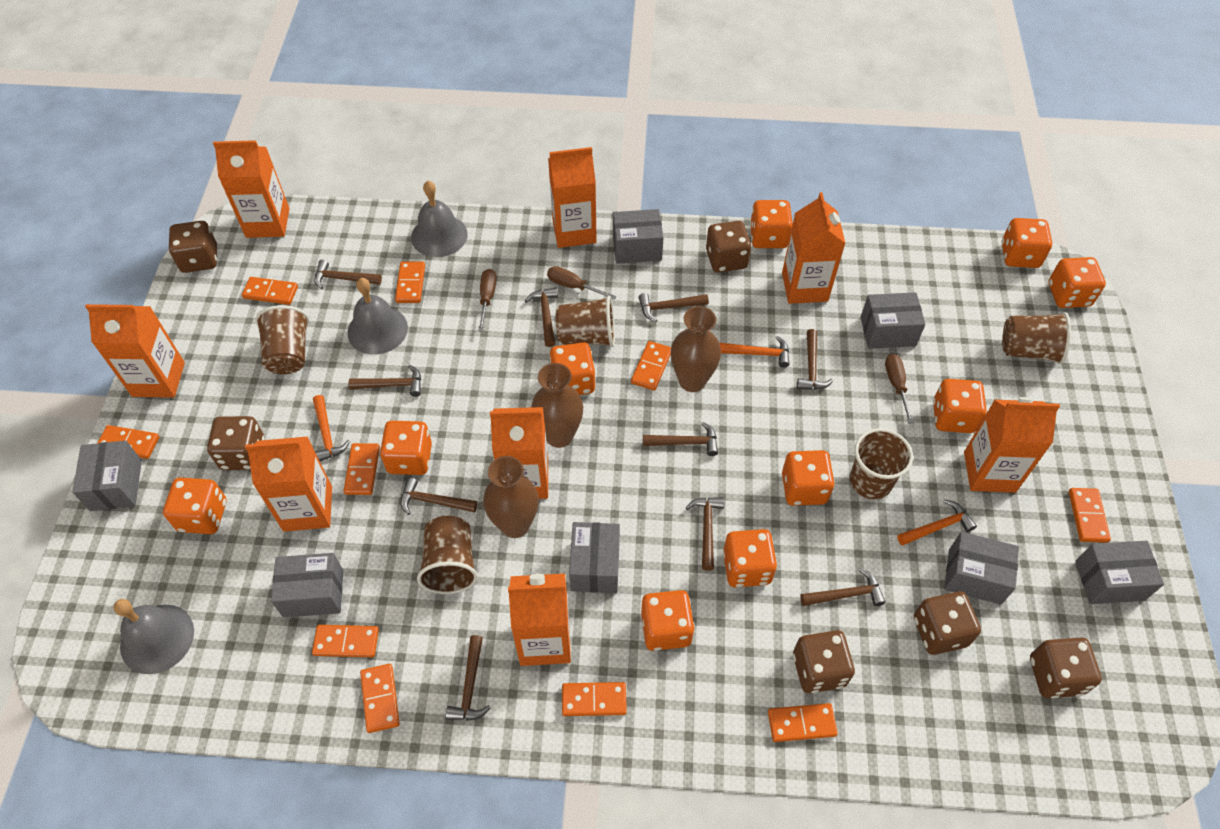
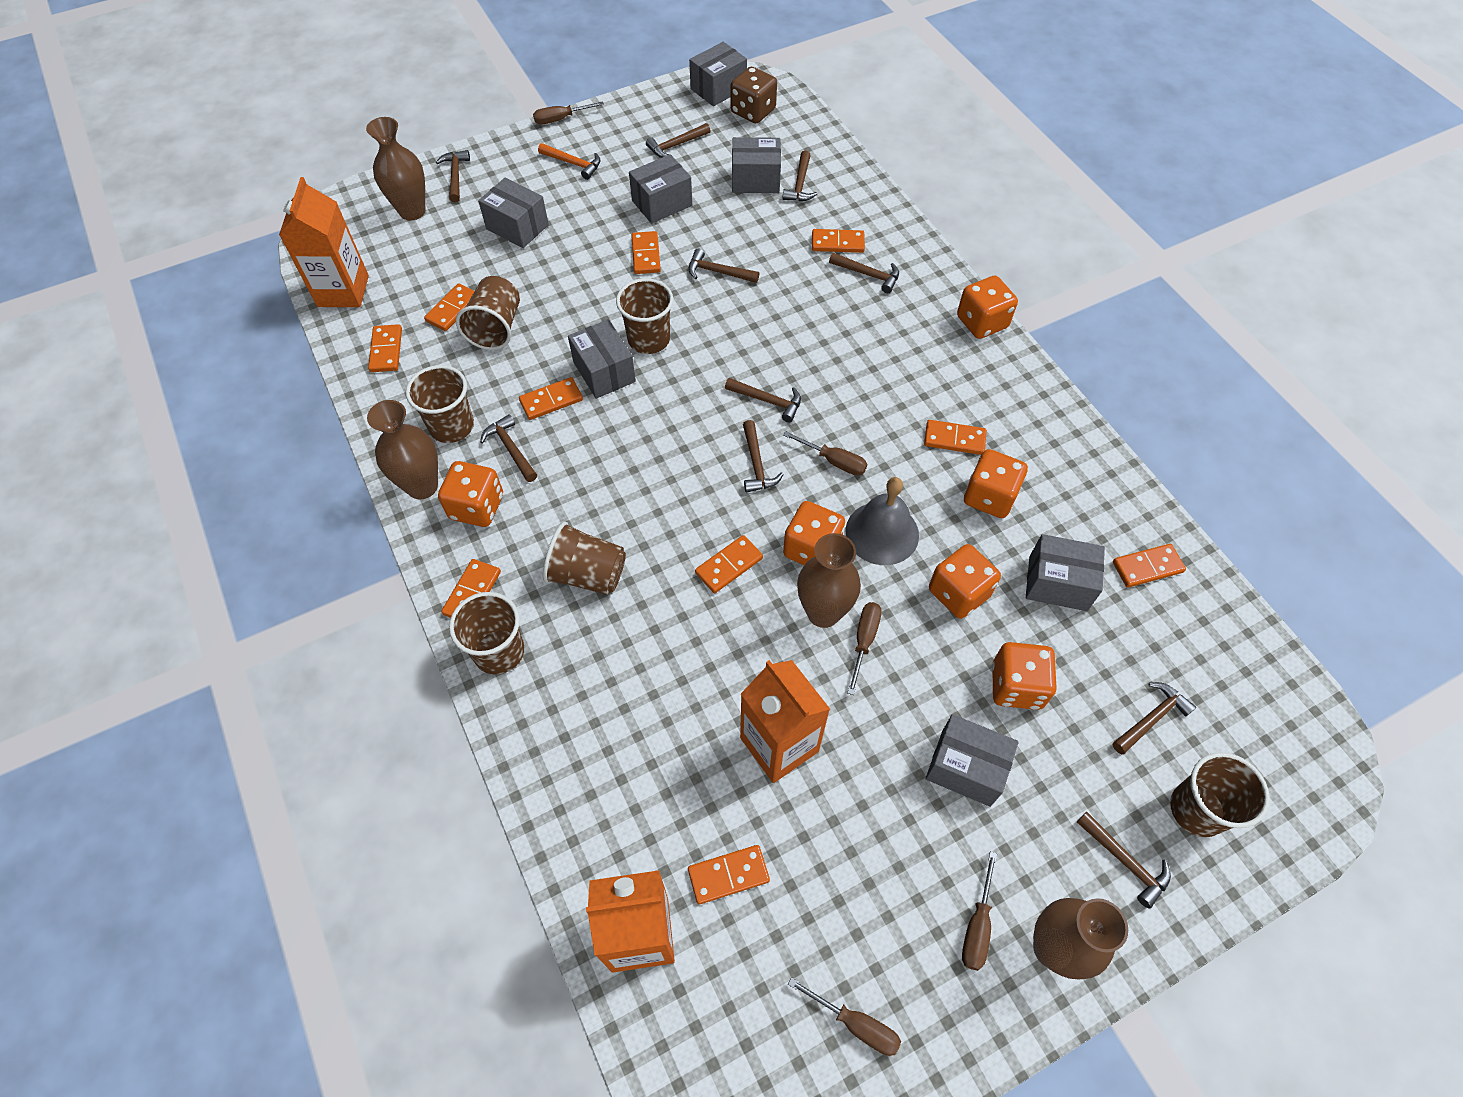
brown cup: [255,305,309,374] [417,516,478,594] [556,296,615,347] [850,428,913,499] [1002,312,1071,364] = 5 -> [406,365,474,443] [449,592,524,675] [456,276,520,350] [543,522,626,595] [616,278,673,354] [1170,752,1270,837] = 6
brown dice: [169,221,217,273] [207,416,265,470] [706,221,751,273] [793,630,855,693] [914,591,981,655] [1030,637,1102,698] = 6 -> [731,67,777,123] = 1
brown screwdriver: [478,269,497,332] [547,266,617,300] [885,354,914,424] = 3 -> [533,101,604,125] [783,431,867,476] [788,977,901,1056] [848,602,882,695] [962,851,997,971] = 5
brown vase: [483,456,539,538] [531,363,583,448] [671,306,721,392] = 3 -> [366,117,425,221] [367,400,438,499] [797,533,861,628] [1033,898,1128,979] = 4
grey bell: [114,599,194,674] [347,278,408,355] [411,181,468,257] = 3 -> [846,477,919,565] = 1
orange carton: [85,304,185,398] [213,140,290,238] [245,437,332,532] [490,407,548,499] [508,573,571,666] [548,147,597,248] [782,192,846,304] [964,397,1060,493] = 8 -> [279,177,369,307] [586,870,675,973] [740,660,830,783] = 3
orange dice: [163,477,226,534] [380,421,432,475] [549,342,595,395] [641,590,695,651] [723,529,777,587] [750,200,793,248] [782,450,835,506] [933,379,987,433] [1002,218,1052,268] [1049,257,1106,308] = 10 -> [438,461,503,527] [783,501,845,565] [929,544,1001,619] [957,276,1018,339] [964,449,1028,518] [992,642,1057,710] = 6
orange hammer: [313,395,350,461] [719,336,789,368] [897,499,977,546] = 3 -> [538,143,601,180] = 1

